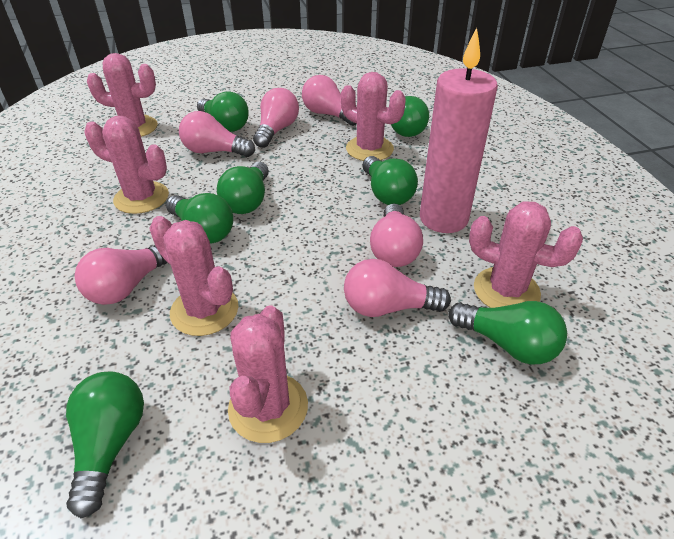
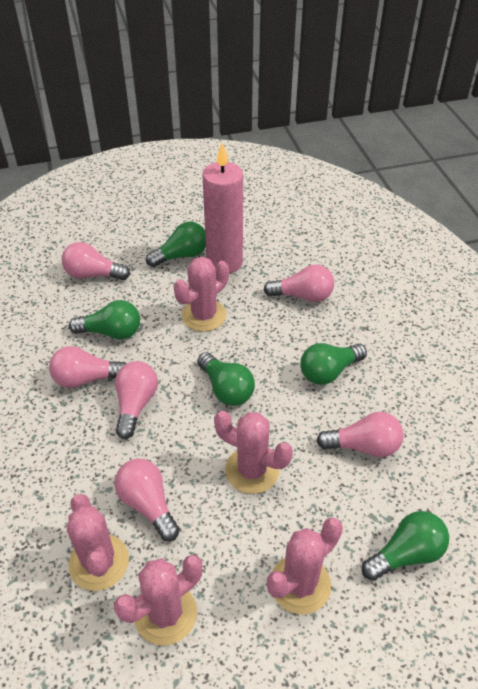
green light bulb: [66,372,144,518] [166,193,233,244] [197,91,249,132] [217,162,269,214] [362,156,418,205] [391,96,429,137] [448,301,567,365] = 7 -> [69,300,140,339] [146,221,206,267] [197,352,255,406] [300,343,367,385] [362,511,449,581] = 5
pink cactus: [84,116,169,214] [87,53,158,137] [149,216,238,336] [228,305,308,443] [341,72,406,161] [469,201,583,308] = 6 -> [67,494,129,591] [114,555,202,645] [174,257,229,332] [214,411,293,494] [267,517,343,614] = 5

